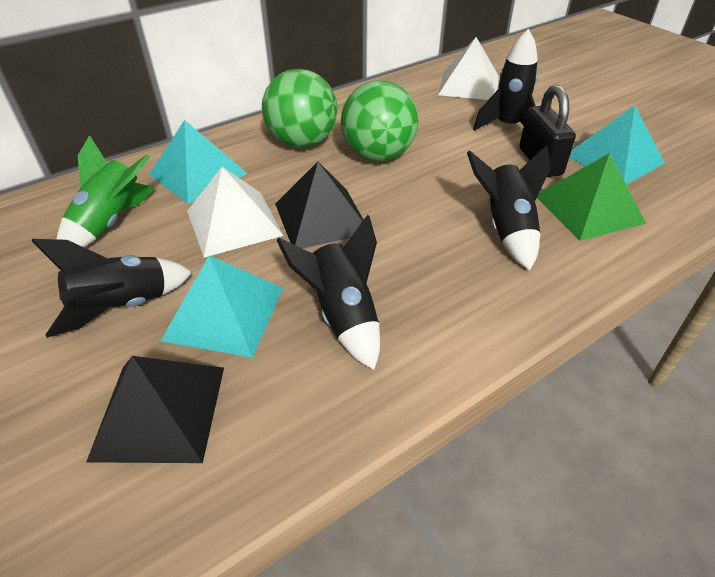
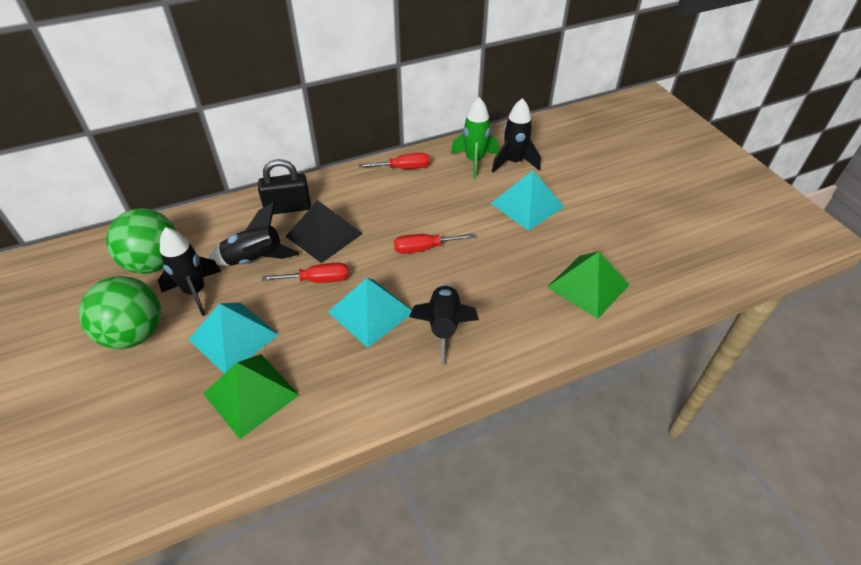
black pyramid: [86,356,224,463] [275,162,364,249] = 2 -> [285,200,363,263] = 1
green pyramid: [537,153,646,241] = 1 -> [203,354,299,439] [547,251,630,319] = 2
red screwdriver: none = 0 -> [262,263,348,283] [359,153,430,169] [394,234,474,254] = 3
white pyramid: [187,167,284,258] [438,37,499,100] = 2 -> none = 0

